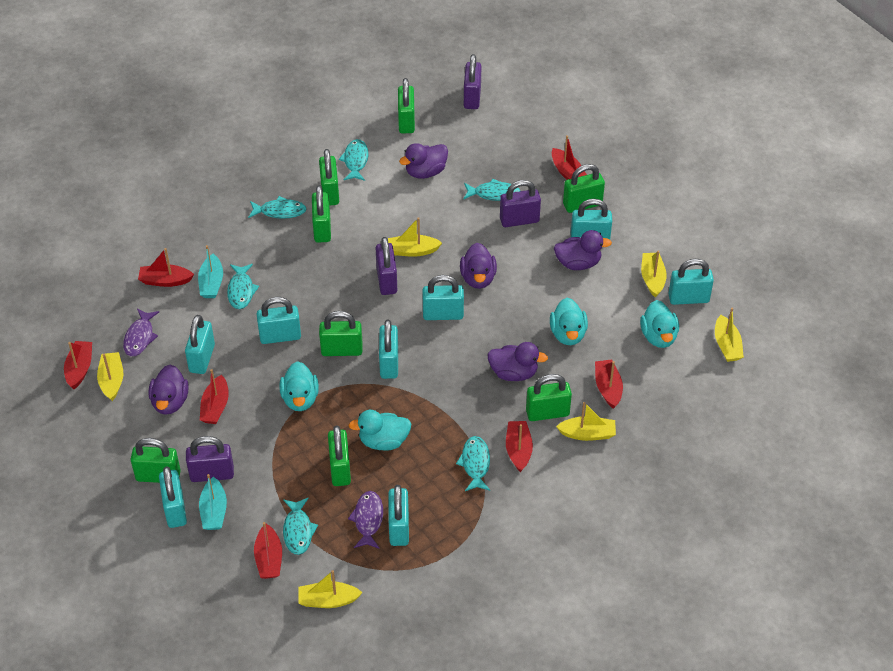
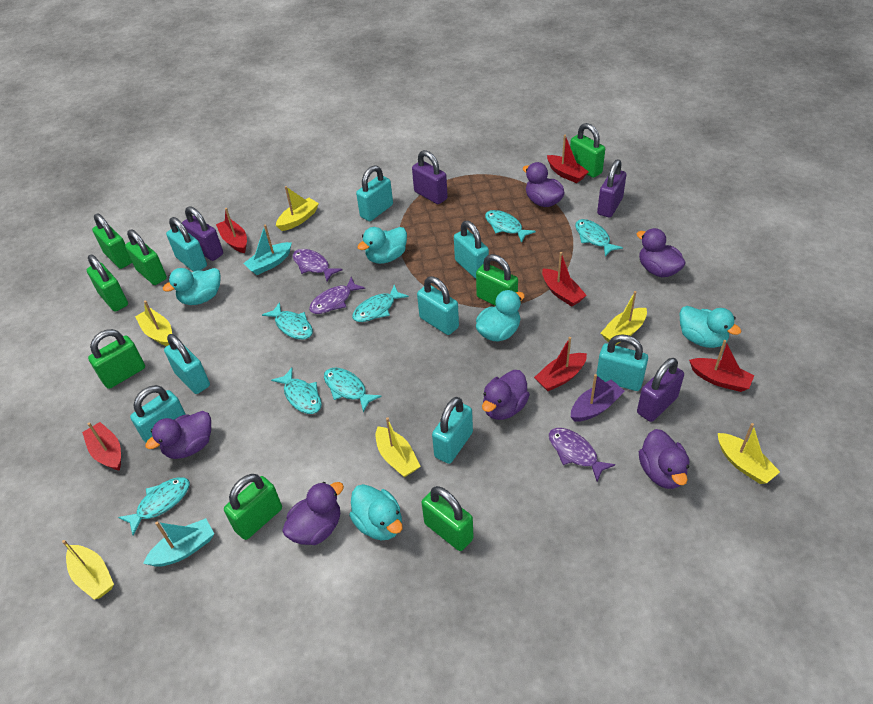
purple boat: none = 0 -> [571,374,625,422] = 1
purple duck: [149,364,189,415] [399,143,448,179] [460,243,497,289] [487,342,548,381] [554,230,612,270] = 5 -> [145,411,211,459] [282,482,344,545] [482,370,530,420] [523,162,565,207] [637,228,686,277] [639,429,689,489] = 6
purple fish: [123,308,159,357] [348,491,383,549] = 2 -> [293,249,342,281] [309,277,365,314] [549,428,615,482] = 3
red boat: [64,341,92,389] [138,248,194,287] [200,369,229,424] [254,522,282,579] [506,421,533,472] [552,135,587,180] [595,359,623,409] = 7 -> [82,422,121,471] [216,208,247,253] [534,337,587,391] [542,252,587,307] [547,135,589,183] [689,340,754,392] = 6
turquoise duck: [279,361,319,411] [348,410,411,451] [550,298,588,345] [640,300,679,348] = 4 -> [163,268,221,305] [349,484,402,541] [357,227,407,264] [476,290,525,342] [680,306,741,348] = 5
turquoise fish: [227,264,259,309] [248,196,306,219] [283,497,318,555] [339,139,368,181] [456,436,490,491] [464,179,520,201] = 6 -> [118,477,190,535] [262,302,313,340] [271,368,322,414] [324,368,381,412] [352,285,409,322] [485,210,536,243] [575,219,623,257] = 7

